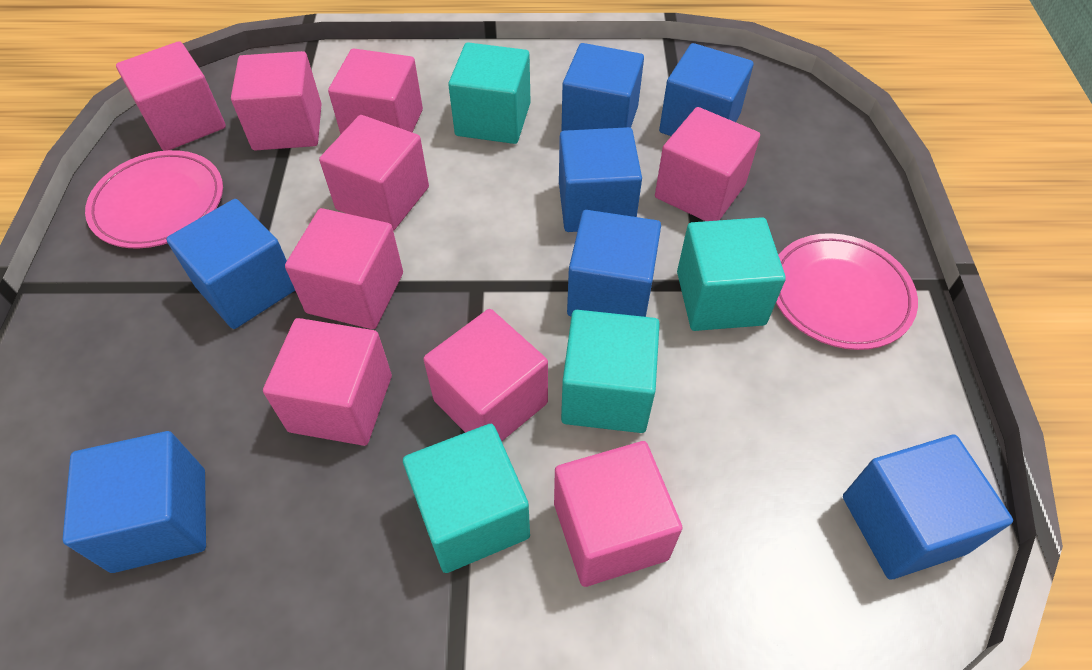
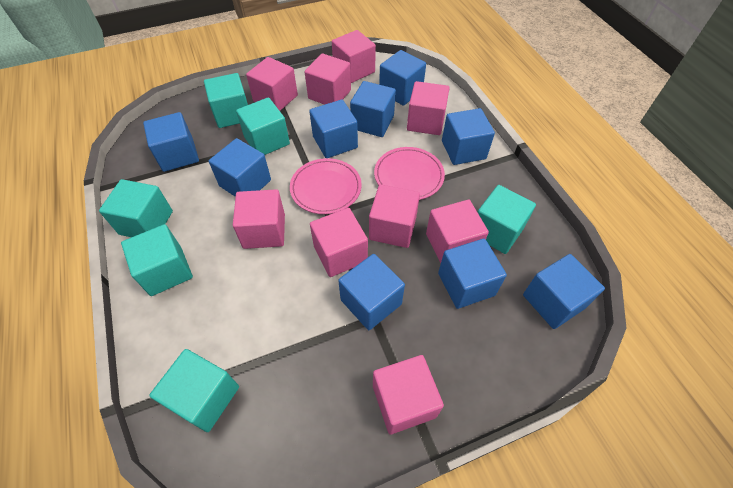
blue cube: [62,431,206,573] [166,199,295,329] [559,127,642,232] [561,43,644,131] [567,210,661,317] [659,43,753,136] [843,434,1013,579] = 7 -> [143,112,199,172] [209,138,271,197] [309,100,358,158] [338,254,405,330] [350,81,396,137] [379,50,426,106] [438,239,507,309] [442,108,495,165] [523,254,605,329] = 9
turquoise cube: [403,424,530,573] [448,42,531,144] [561,310,660,433] [677,217,786,331] = 4 -> [99,179,173,237] [121,224,193,296] [149,349,239,432] [204,73,248,128] [236,97,290,155] [478,185,536,254] = 6

